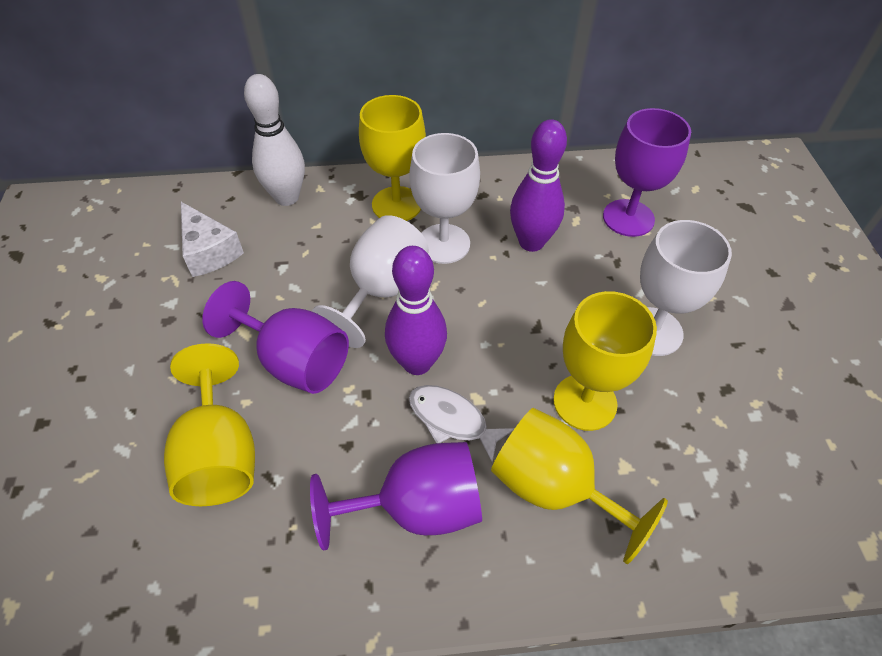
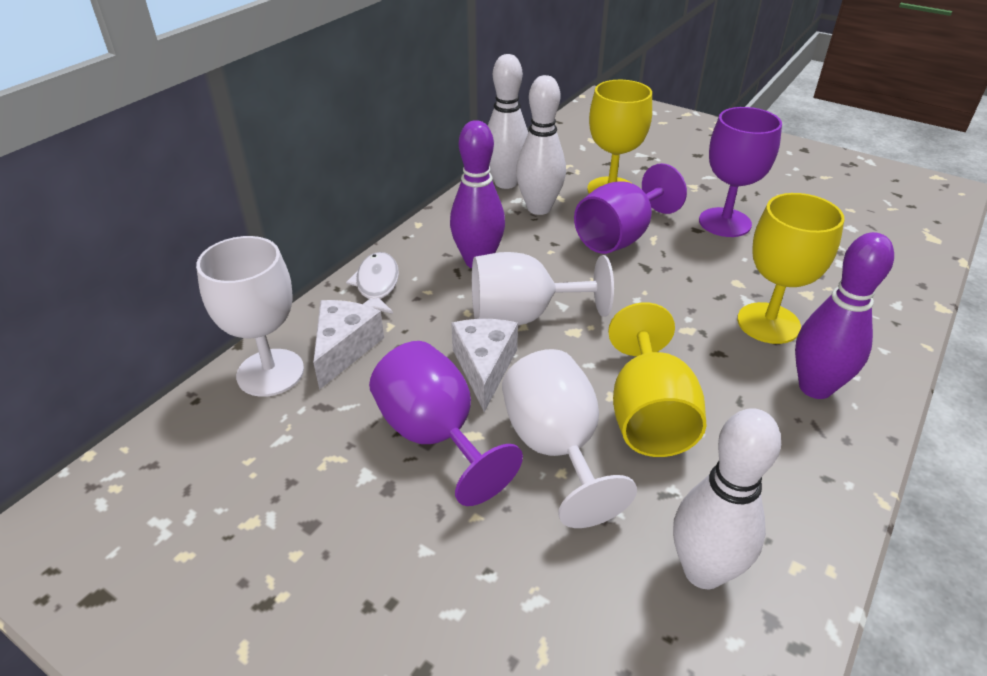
white bowling pin: [244,74,305,206] = 1 -> [488,54,528,189] [516,75,566,215] [673,408,781,589] = 3
white cheese: [181,202,244,277] = 1 -> [313,300,384,390] [451,319,518,412] = 2
yellow goblet: [164,343,255,506] [359,95,426,221] [491,408,668,564] [553,291,657,431] = 4 -> [587,80,652,194] [608,302,706,457] [737,193,845,344] = 3

